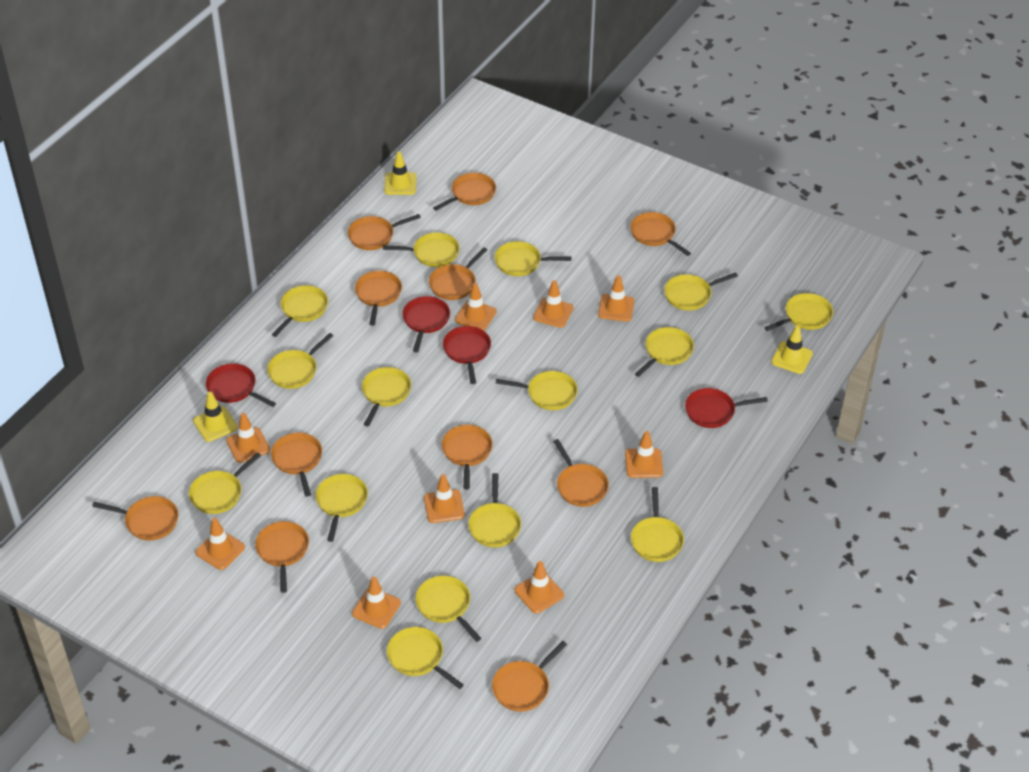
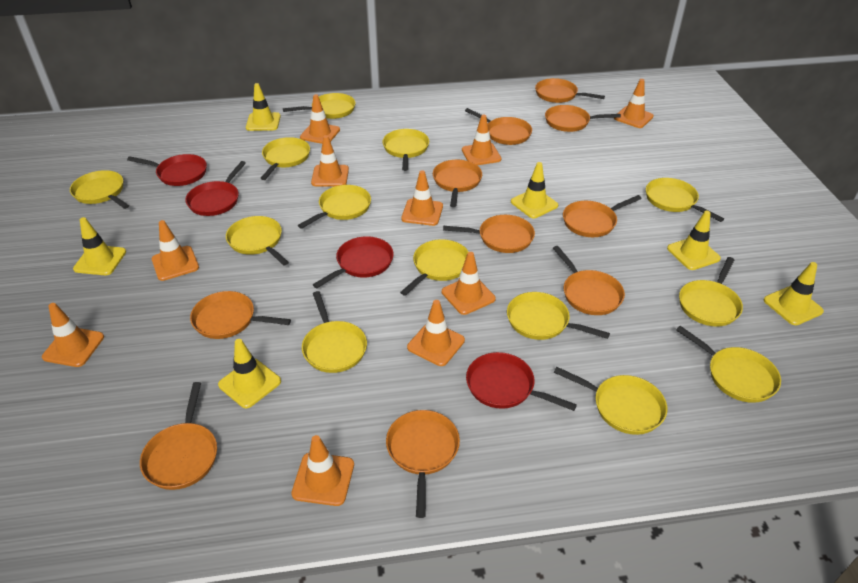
orange pan: [92,496,179,540] [255,521,309,593] [271,433,322,497] [348,214,421,250] [355,271,402,326] [429,247,487,300] [433,173,496,211] [442,425,493,490] [492,641,567,712] [553,439,609,507] [630,212,691,256] = 11 -> [140,382,217,490] [190,291,291,339] [386,410,460,518] [433,160,482,207] [443,215,535,253] [465,108,532,145] [535,78,605,103] [545,105,621,132] [553,246,625,315] [563,195,642,237] = 10
orange traffic cone: [196,518,245,570] [226,413,270,463] [352,577,401,629] [424,474,465,523] [455,283,496,331] [515,561,564,614] [533,280,573,328] [598,275,634,322] [625,431,663,478] = 9 -> [42,303,104,367] [152,220,199,281] [291,435,354,506] [300,94,340,144] [311,135,349,187] [401,170,443,226] [407,300,465,366] [442,252,496,315] [462,115,502,165] [614,79,654,128] = 10
yellow pan: [189,452,261,514] [267,333,333,389] [272,285,328,337] [315,474,368,542] [362,367,411,426] [383,232,460,267] [387,627,464,689] [415,575,481,642] [468,473,521,547] [495,241,571,276] [496,371,578,410] [631,487,684,562] [635,327,694,377] [664,272,738,310] [764,293,833,331] = 15 -> [70,170,129,209] [226,216,289,266] [261,137,310,180] [283,93,356,119] [298,185,371,229] [302,291,367,373] [382,129,429,171] [400,239,469,296] [507,292,610,340] [554,367,667,435] [646,178,724,222] [676,326,781,403] [679,257,743,327] = 13
yellow traffic cone: [193,392,238,442] [384,151,417,195] [771,325,813,374] = 3 -> [73,217,126,275] [218,339,281,408] [246,83,281,131] [511,162,558,218] [667,211,721,270] [764,262,824,325] = 6

